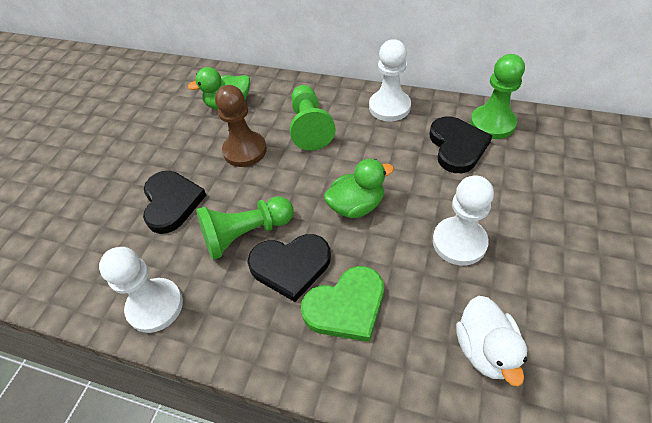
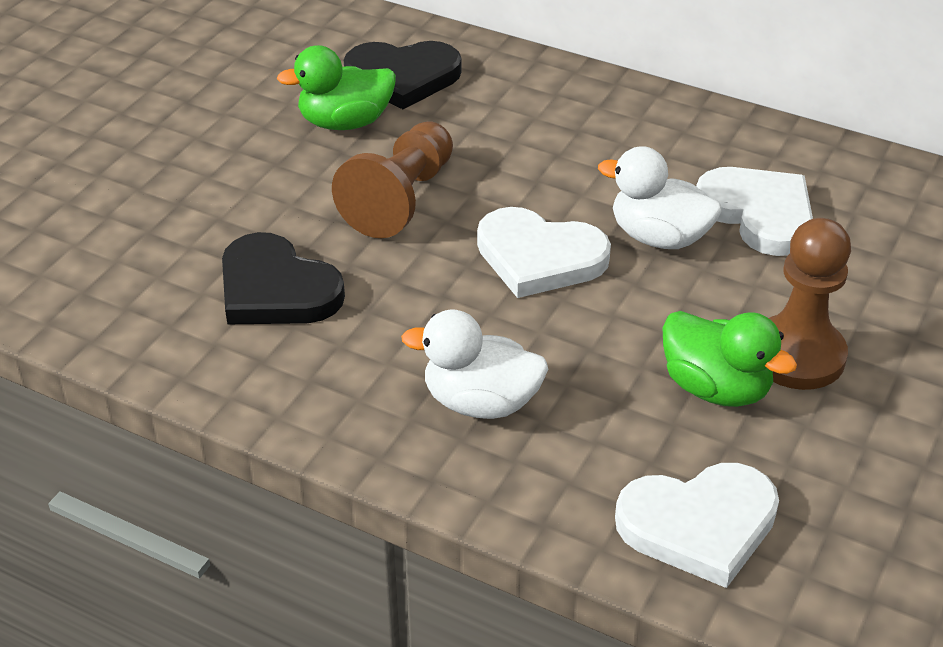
black heart: [143,171,206,234] [248,234,331,302] [430,116,492,173] = 3 -> [222,232,345,324] [344,41,462,109] = 2
brown pawn: [215,85,267,167] = 1 -> [332,121,453,238] [769,218,851,390] = 2
green heart: [301,266,384,342] = 1 -> none = 0
green pawn: [196,196,294,260] [290,85,336,151] [470,54,525,139] = 3 -> none = 0
white duck: [456,296,527,386] = 1 -> [401,310,548,419] [598,146,722,249] = 2
white heart: none = 0 -> [477,207,611,298] [615,463,779,588] [696,167,813,256] = 3
white pawn: [99,247,183,333] [369,39,411,121] [433,175,494,266] = 3 -> none = 0

